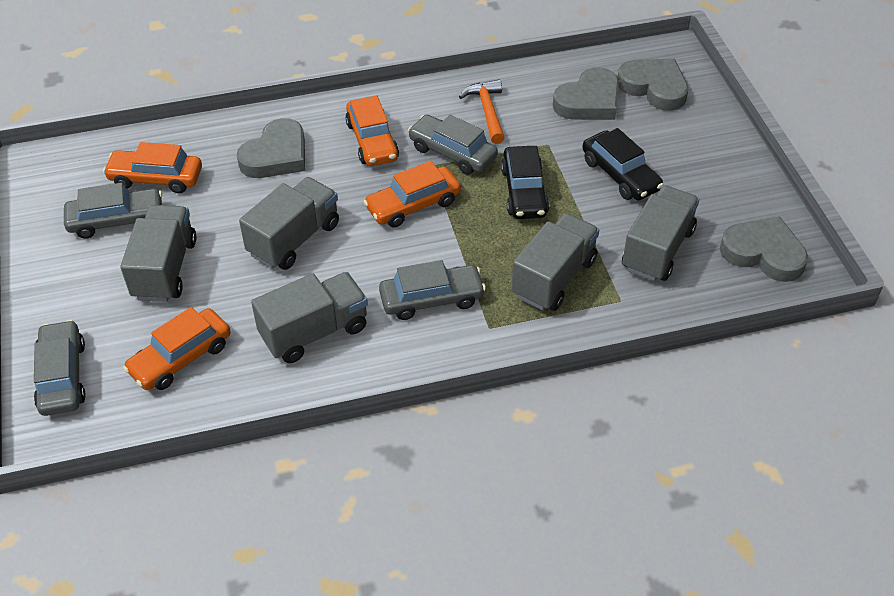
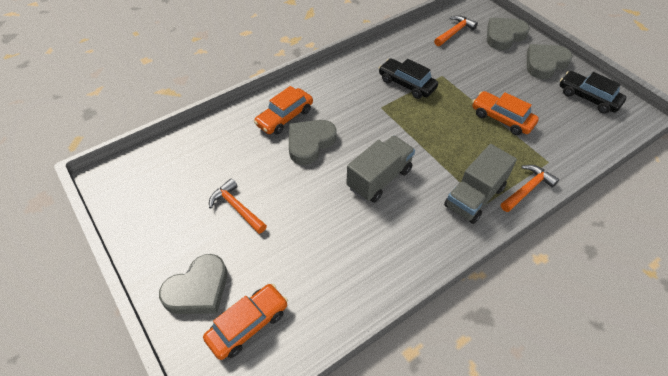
grey car: [34,320,86,416] [64,183,162,239] [379,260,486,320] [408,115,498,175] = 4 -> none = 0
grey truck: [120,205,197,302] [239,177,339,270] [251,272,368,363] [512,213,599,311] [622,185,699,281] = 5 -> [346,135,415,203] [444,144,517,224] = 2
orange car: [103,142,202,193] [123,307,231,390] [345,95,399,166] [364,161,461,228] = 4 -> [203,284,288,360] [254,86,313,135] [472,91,539,135] = 3
orange hammer: [459,79,505,144] = 1 -> [209,178,267,234] [434,15,478,46] [501,165,559,212] = 3

